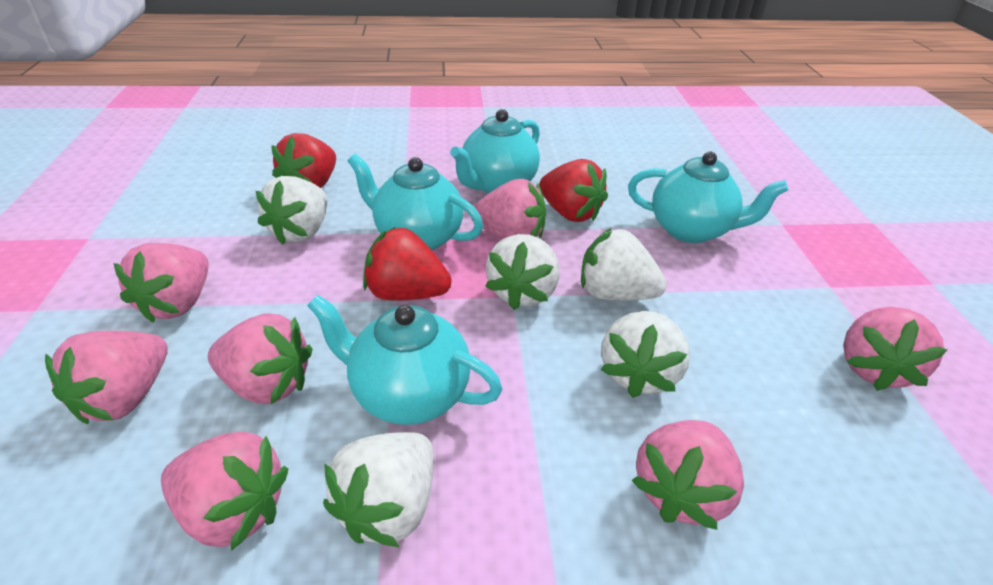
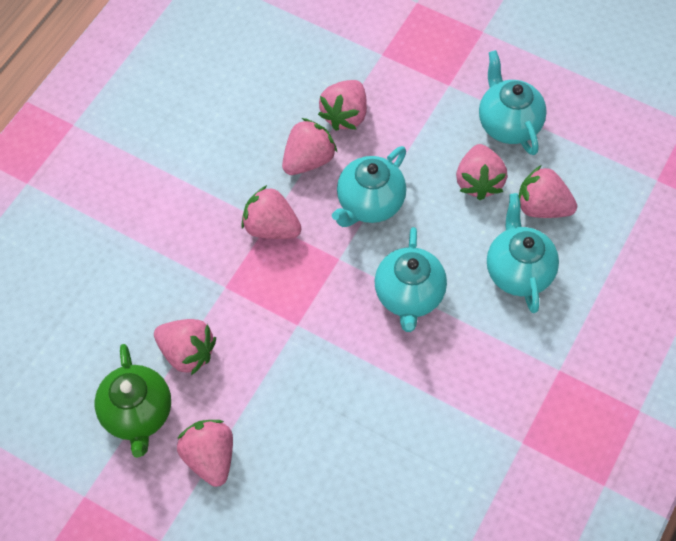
green teapot: none = 0 -> [95,344,171,458] = 1
red strawberry: [271,133,336,188] [363,227,452,301] [539,159,608,222] = 3 -> none = 0
white strawberry: [256,176,327,245] [323,432,433,548] [485,234,559,310] [581,228,667,301] [600,311,690,398] = 5 -> none = 0

